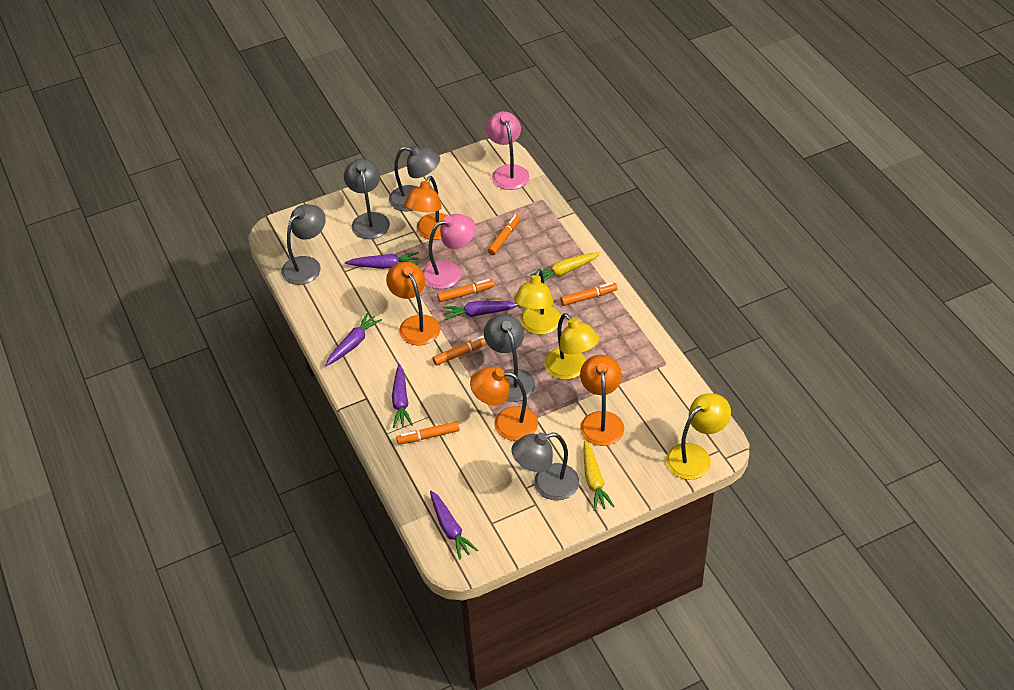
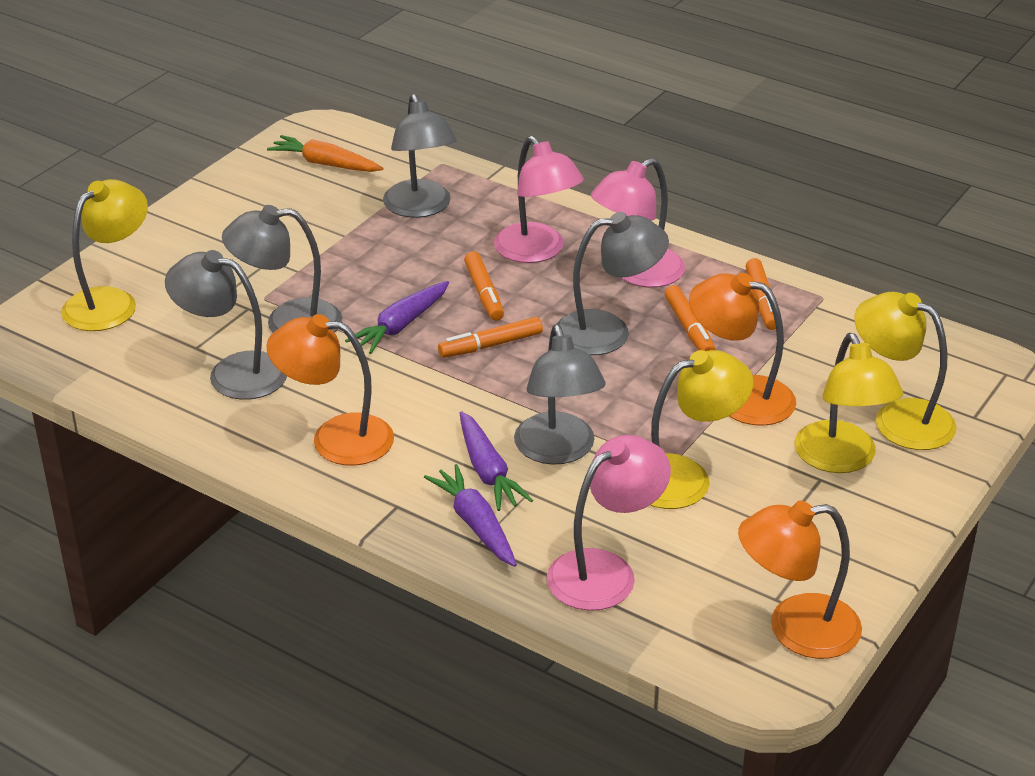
orange carrot: none = 0 -> [267,135,383,172] = 1
orange lamp: [386,262,440,345] [404,176,448,240] [470,367,538,441] [580,355,624,446] = 4 -> [266,314,394,466] [689,273,796,426] [738,500,862,659] = 3
orange marker: [396,421,460,444] [433,335,487,366] [437,279,495,302] [488,214,520,255] [560,282,618,306] = 5 -> [438,317,543,358] [464,251,504,321] [665,285,716,351] [746,258,776,330] = 4
pink lamp: [423,214,476,289] [486,111,529,190] = 2 -> [494,136,584,263] [547,435,671,611] [591,158,685,287] = 3
purple carrot: [325,312,382,366] [345,252,419,269] [392,364,413,428] [430,491,478,560] [442,301,519,320] = 5 -> [345,281,449,354] [424,464,517,567] [460,411,533,511] = 3
yellow carrot: [530,252,600,282] [584,440,615,511] = 2 -> none = 0
yellow lamp: [514,269,561,335] [544,313,599,380] [666,393,731,480] = 3 -> [61,179,148,331] [650,350,753,509] [794,333,903,473] [855,292,957,450] = 4

